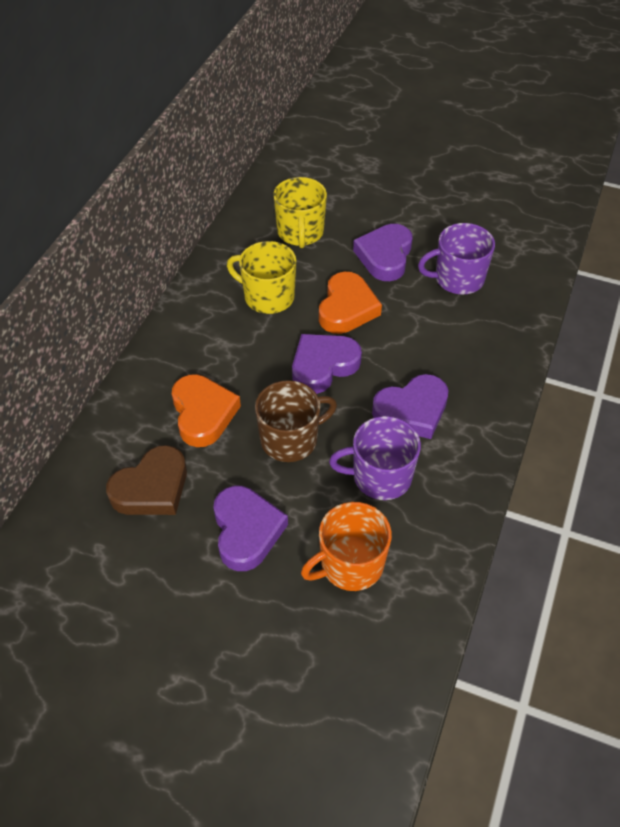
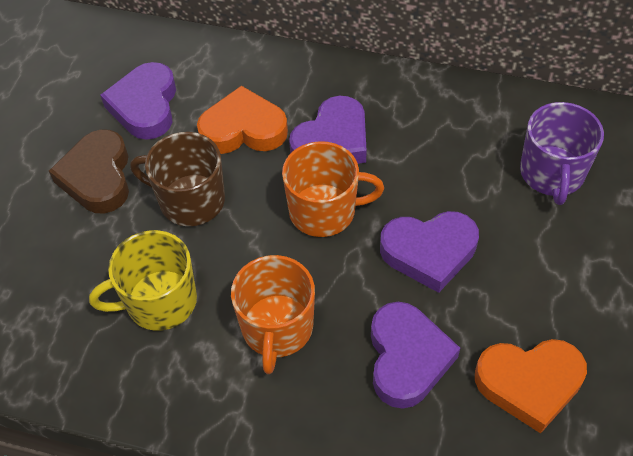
orange mug: [301,502,392,591] = 1 -> [231,255,315,374] [282,141,384,237] = 2
purple mug: [329,416,421,500] [418,223,495,295] = 2 -> [520,102,604,205] = 1
yellow mug: [227,241,296,314] [273,177,327,248] = 2 -> [89,230,197,331] = 1

